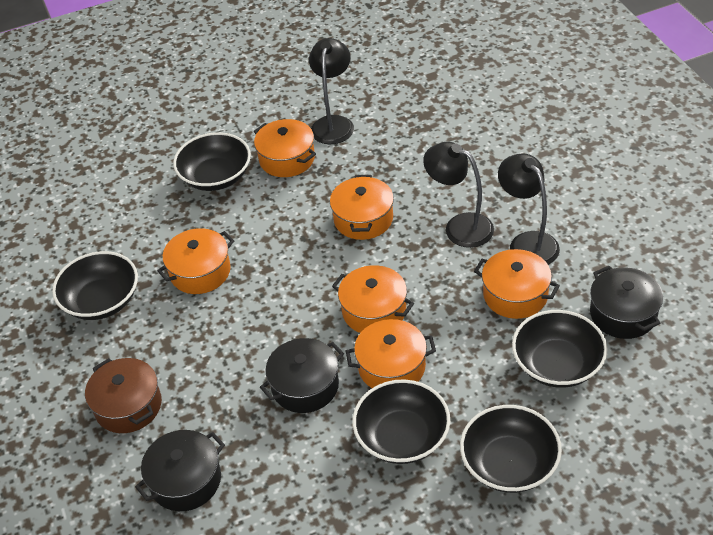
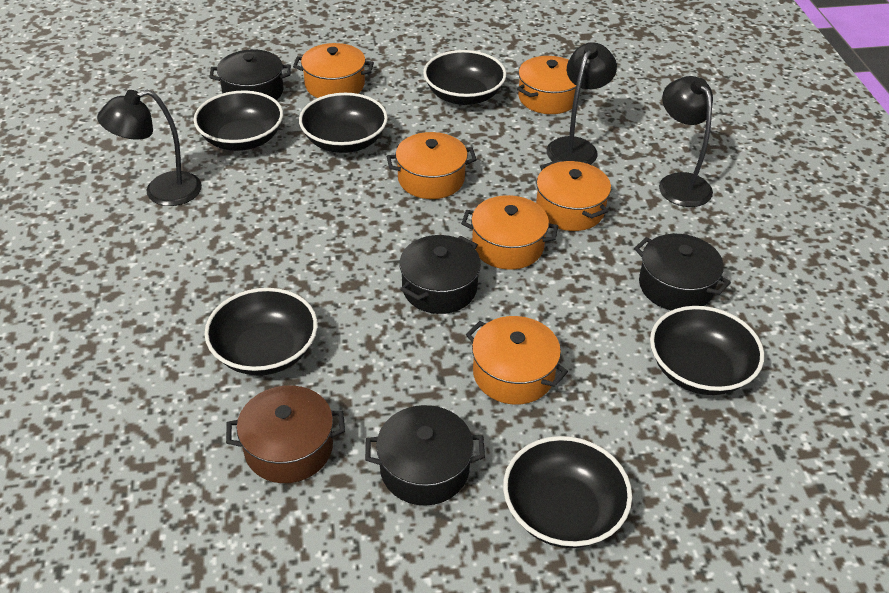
black bowl: [52,251,138,320] [173,132,251,191] [352,379,450,464] [460,405,562,493] [512,310,608,388] = 5 -> [194,90,283,151] [204,288,318,375] [299,93,388,153] [423,50,506,105] [503,436,632,548] [650,306,764,395] = 6
black pot: [135,430,225,511] [260,338,344,413] [590,266,663,339] = 3 -> [209,49,291,100] [365,405,485,506] [399,235,481,314] [634,234,731,311] = 4

